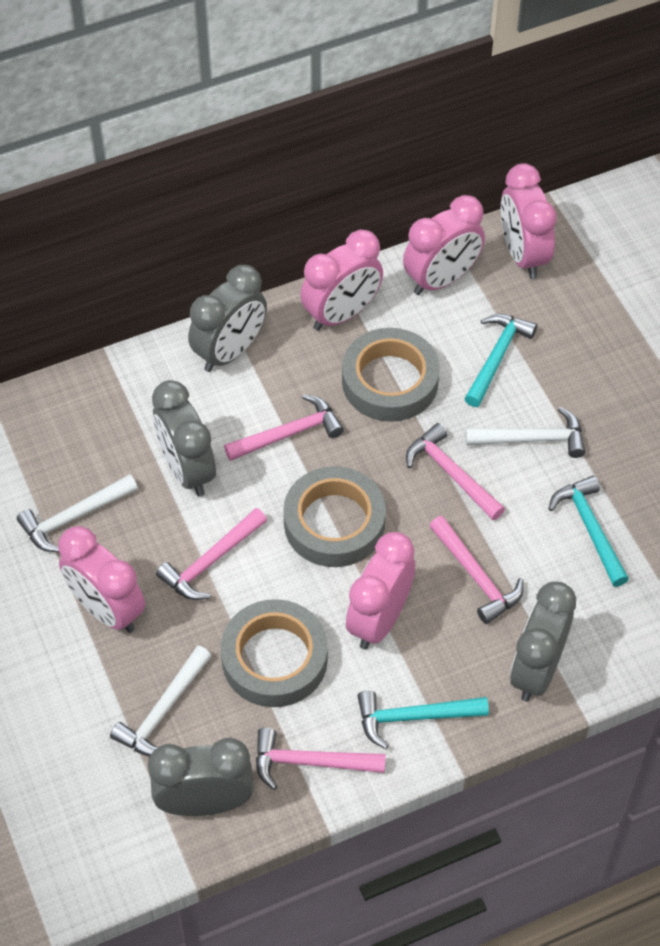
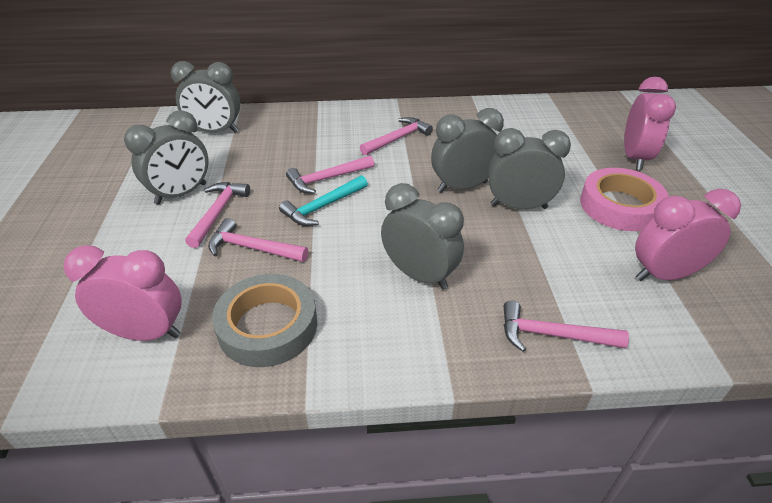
grey clock: [148,738,254,816] [152,380,216,497] [188,265,267,372] [510,582,576,702] = 4 -> [124,110,209,205] [171,61,241,133] [381,183,464,290] [431,108,504,193] [488,128,571,209] = 5
grey tape: [221,599,328,707] [283,466,386,567] [342,328,440,422] = 3 -> [212,274,317,367] = 1
pink clock: [58,526,145,633] [300,230,383,331] [346,532,415,649] [403,195,485,295] [501,163,557,279] = 5 -> [63,245,182,341] [624,77,676,170] [635,189,741,281] = 3
pink tape: none = 0 -> [580,168,669,231] = 1
turquoise hammer: [357,690,489,749] [464,314,537,407] [548,476,629,587] = 3 -> [279,175,368,226] = 1
white hammer: [17,474,138,552] [110,645,211,756] [465,407,586,458] = 3 -> none = 0

